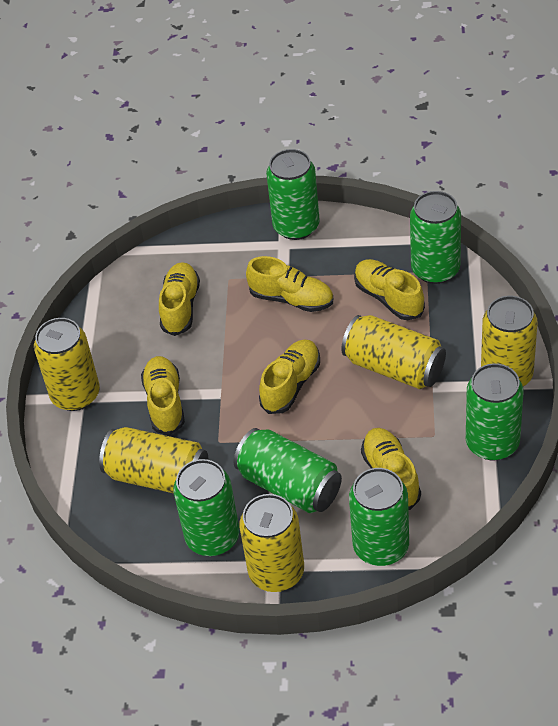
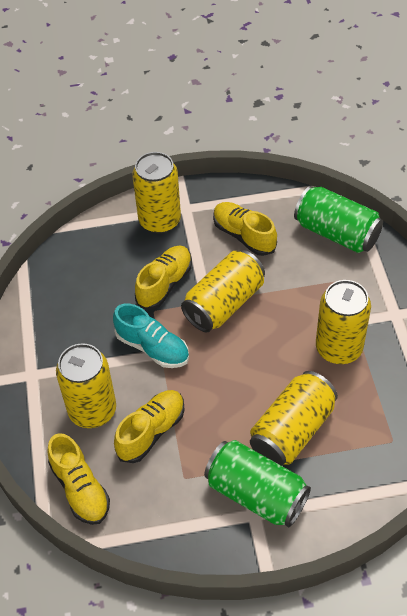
green can: [173,459,240,556] [234,428,342,513] [266,149,320,240] [349,468,409,566] [410,191,461,284] [466,363,523,460] = 6 -> [204,440,311,528] [294,186,383,253] = 2
turquoise shoe: none = 0 -> [113,303,189,368] = 1
yellow shoe: [141,356,185,435] [159,262,200,336] [246,256,333,312] [259,339,320,414] [354,259,425,320] [361,428,421,510] = 6 -> [47,433,110,525] [114,390,184,463] [135,246,192,309] [213,202,277,256] = 4

